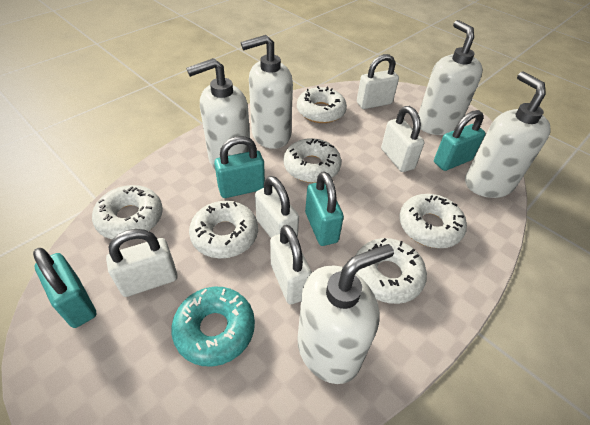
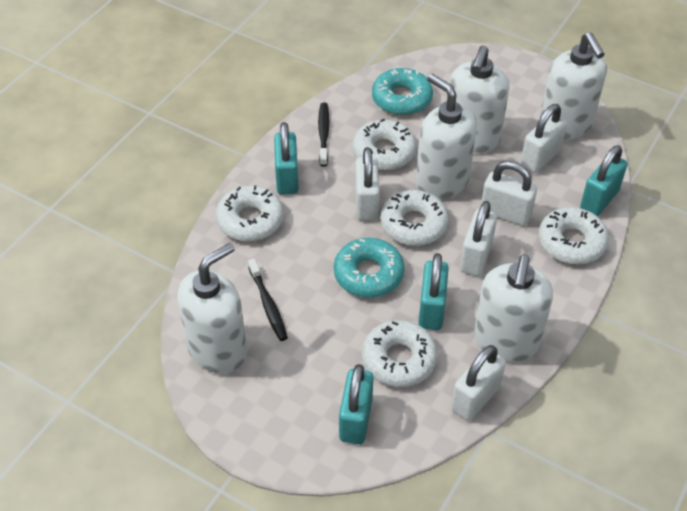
black toothbrush: none = 0 -> [248,259,288,341] [318,102,330,167] = 2
turquoise donut: [171,287,255,367] = 1 -> [334,238,405,298] [372,68,433,115] = 2
white donut: [92,185,163,239] [189,201,258,258] [284,138,341,183] [297,86,347,123] [356,238,427,304] [399,194,467,248] = 6 -> [216,185,284,242] [352,119,417,171] [362,320,438,387] [380,190,449,246] [539,207,609,265] = 5

